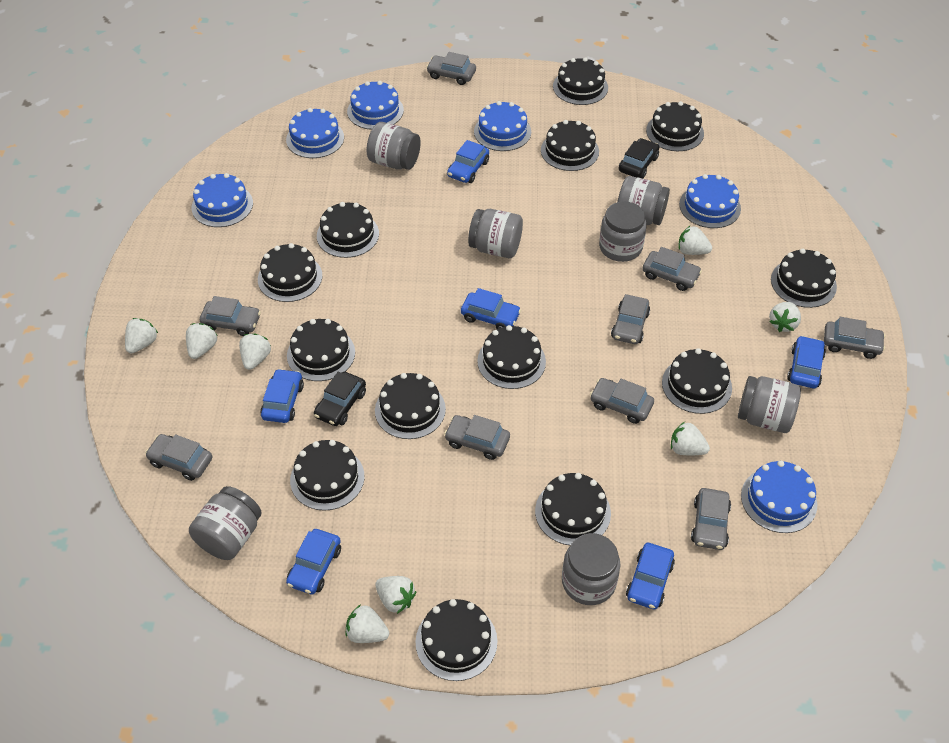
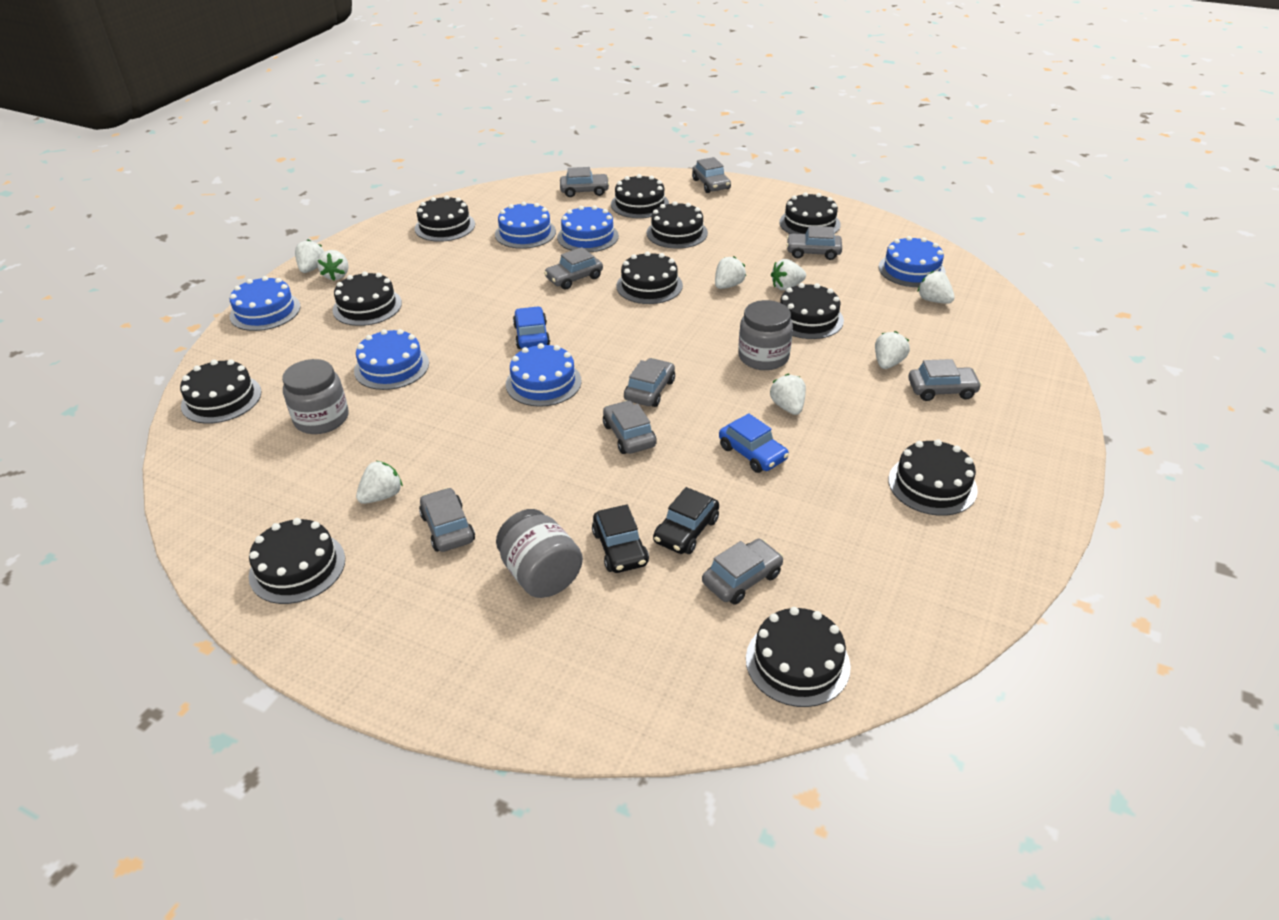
black cake: [258,243,322,302] [287,319,355,381] [290,440,365,511] [317,202,379,258] [375,373,446,439] [415,599,497,681] [477,325,546,389] [535,473,611,546] [541,120,599,171] [553,57,608,105] [646,101,704,151] [662,348,732,414] [771,249,837,308] = 13 -> [180,359,262,424] [249,518,345,604] [333,271,402,326] [414,195,475,242] [611,174,669,218] [616,251,683,304] [647,201,708,249] [746,607,851,707] [779,192,841,234] [780,283,844,339] [889,439,978,516] = 11
blue car: [260,369,304,423] [286,529,341,594] [447,140,489,183] [461,288,521,329] [626,543,675,609] [787,336,826,388] = 6 -> [513,306,550,349] [719,413,789,473] = 2
grey jar: [189,486,262,560] [367,122,421,170] [468,209,523,258] [562,533,621,605] [599,201,647,262] [617,176,670,225] [738,376,801,433] = 7 -> [282,359,349,434] [496,509,583,598] [738,300,793,370] = 3

